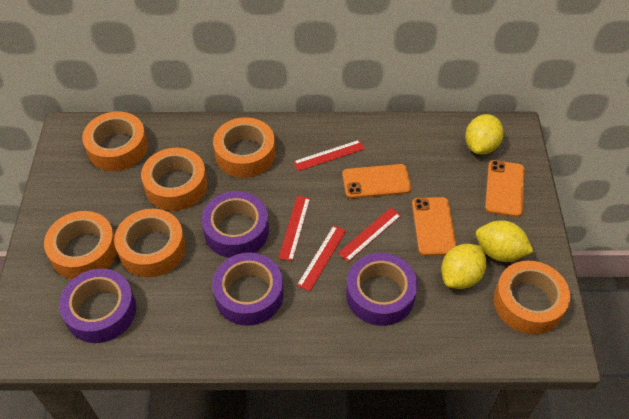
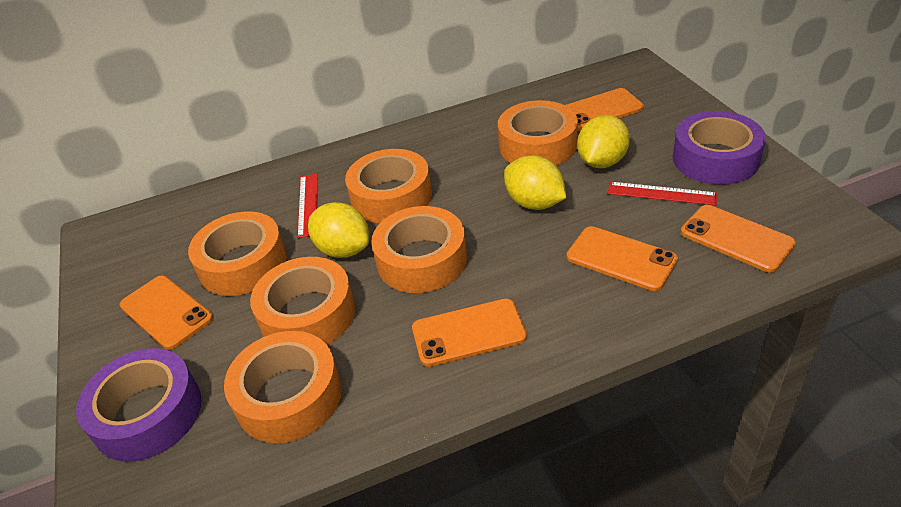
orange phone: [342,164,411,199] [412,197,457,256] [485,160,525,217] = 3 -> [120,276,213,350] [412,299,527,367] [565,88,644,131] [567,226,678,291] [681,205,796,272] = 5
purple tape: [59,269,136,343] [201,191,269,258] [212,253,284,326] [346,253,418,326] = 4 -> [76,348,202,462] [673,111,766,185] = 2
red ruler: [278,196,310,261] [293,140,365,171] [297,225,346,291] [338,208,401,262] = 4 -> [298,174,318,238] [608,182,718,206] = 2

